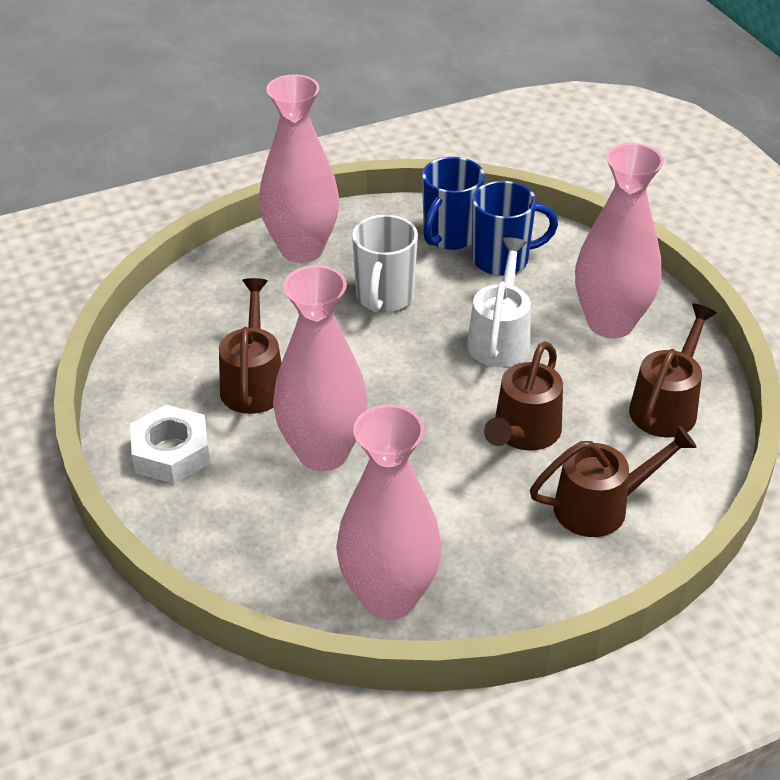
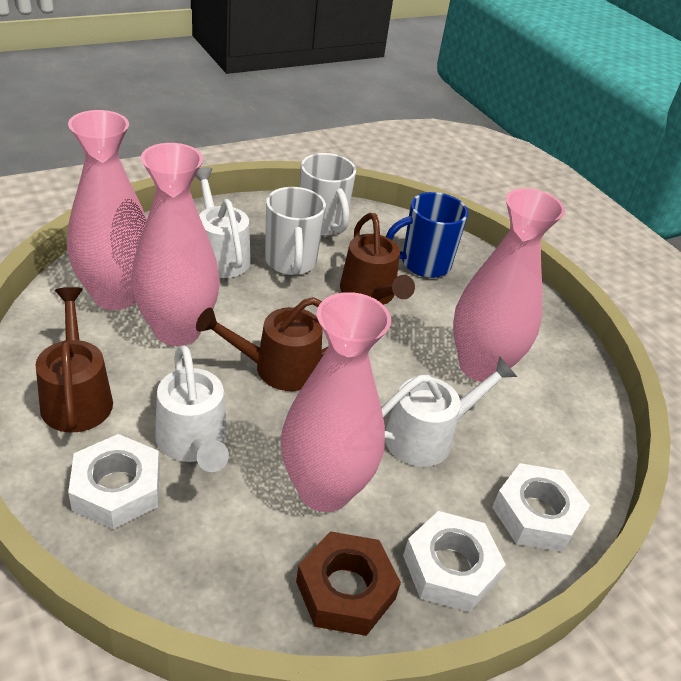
blue mug: [422,157,485,250] [472,181,558,276] = 2 -> [386,192,468,278] = 1
brown nut: none = 0 -> [296,531,401,636] = 1
brown watering can: [219,278,282,414] [484,341,563,451] [530,425,697,537] [629,304,717,438] = 4 -> [35,287,113,432] [196,297,328,391] [340,213,415,305] = 3
white mug: [352,215,418,312] = 1 -> [265,187,326,275] [300,153,356,236] = 2
white nut: [130,405,210,484] = 1 -> [68,434,160,529] [403,511,506,612] [492,463,590,552] = 3
white watering can: [467,238,531,367] = 1 -> [155,345,229,472] [195,167,251,278] [381,356,517,467] = 3

